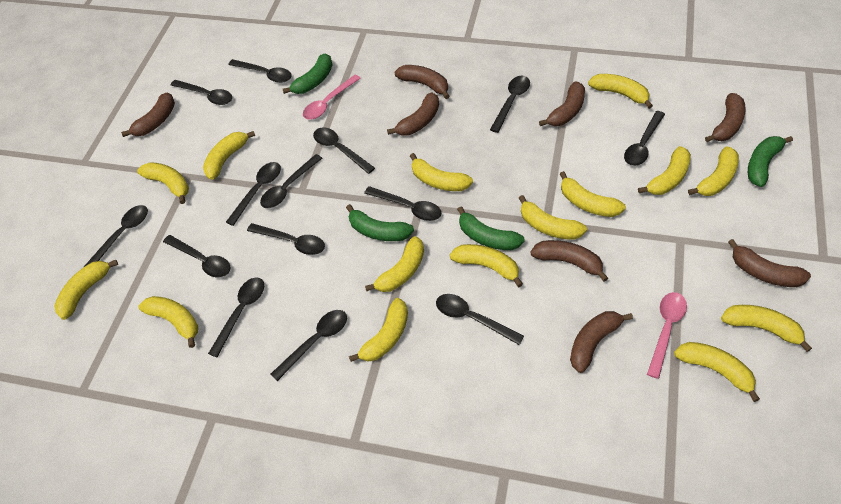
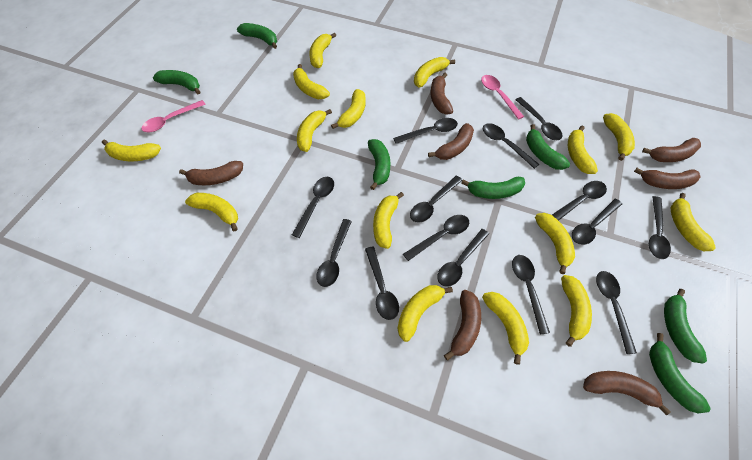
brown banana: [121,93,175,137] [387,92,439,136] [395,65,450,99] [530,240,608,282] [539,82,585,126] [570,311,633,373] [705,93,746,142] [728,239,811,287] = 8 -> [179,161,243,185] [428,123,474,160] [431,73,453,115] [444,290,481,361] [583,371,671,416] [634,168,701,189] [642,138,701,162] = 7
green banana: [283,54,333,94] [346,204,414,241] [457,206,525,250] [748,136,793,187] = 4 -> [153,70,200,94] [237,23,277,49] [368,139,391,190] [461,177,525,199] [526,124,570,170] [649,333,710,413] [664,289,707,364] = 7

